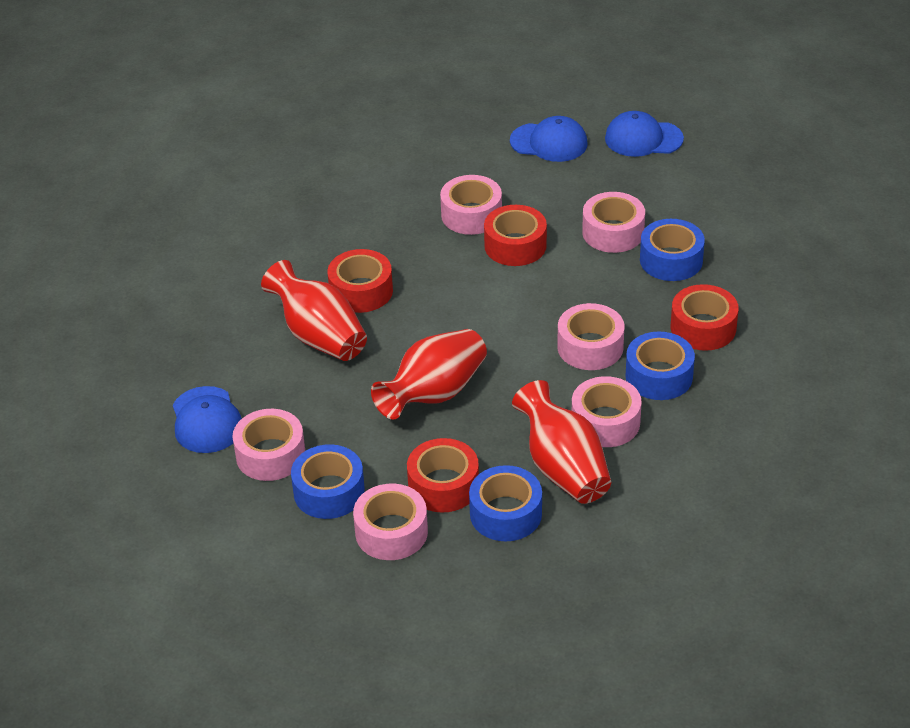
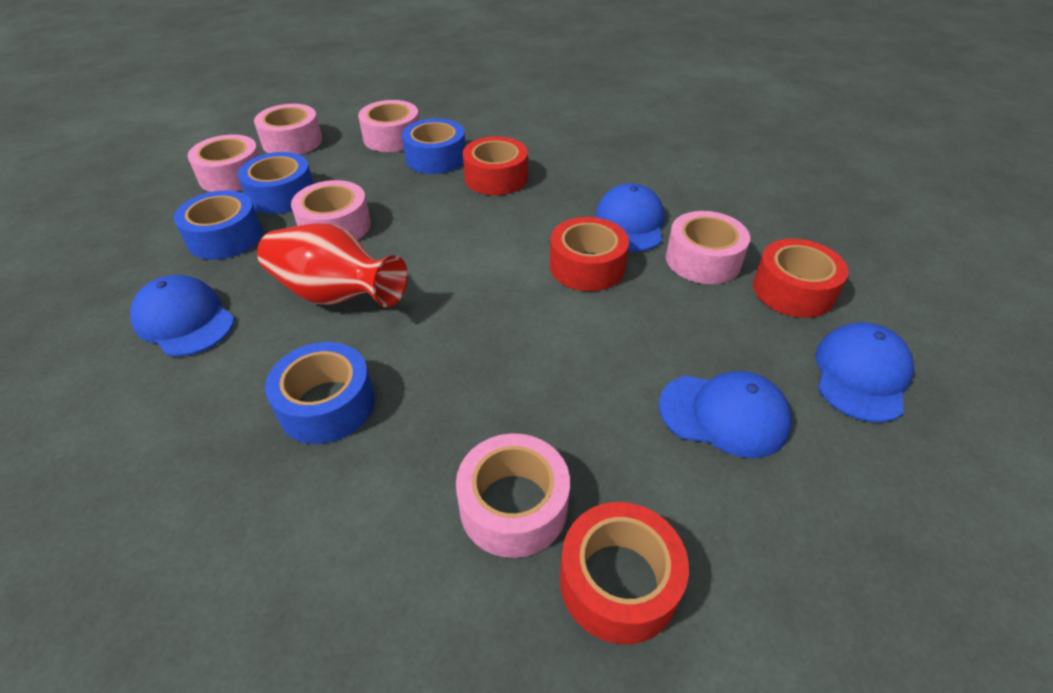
blue cap: [173,386,242,453] [510,116,588,162] [605,111,684,157] = 3 -> [130,275,234,357] [595,183,664,252] [659,371,792,458] [816,322,914,422] = 4
red vase: [261,260,367,361] [371,329,487,420] [512,380,611,504] = 3 -> [257,223,408,307] = 1

